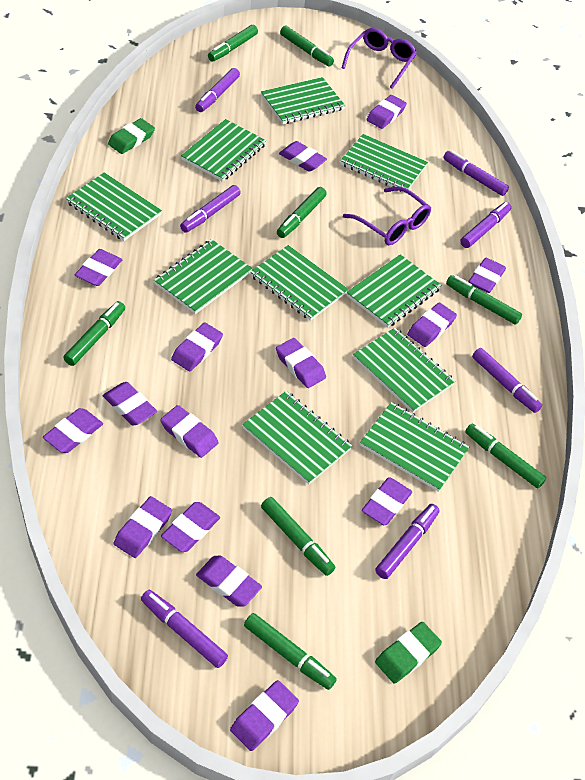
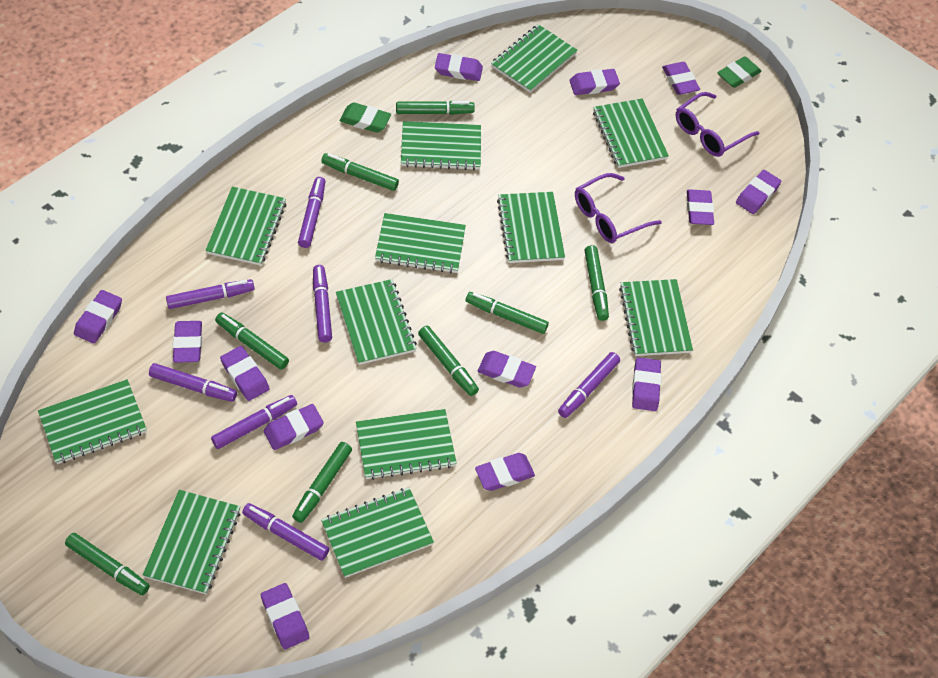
green notebook: [66,172,162,241] [154,239,253,314] [181,119,266,182] [242,391,352,485] [250,245,349,321] [261,77,345,124] [340,134,428,193] [346,254,441,328] [353,328,455,413] [360,402,469,492] = 10 -> [38,379,147,464] [143,490,241,594] [205,187,286,266] [321,488,434,578] [336,279,417,365] [356,409,457,480] [375,213,466,273] [401,121,481,170] [491,24,578,93] [497,192,565,263] [593,98,669,168] [619,279,693,356] = 12
purple eraser: [43,408,103,453] [75,249,122,286] [103,382,157,425] [114,496,172,558] [160,405,218,458] [161,502,220,552] [171,322,223,371] [196,556,262,607] [230,680,299,751] [276,338,326,388] [279,141,327,172] [362,478,412,525] [366,95,407,129] [407,303,457,347] [468,258,506,293] = 15 -> [74,290,122,344] [173,321,202,363] [220,346,270,401] [261,583,309,649] [263,404,324,450] [435,53,483,81] [475,453,535,491] [478,351,536,388] [569,69,620,95] [632,357,661,411] [662,62,700,95] [687,189,714,225] [736,170,782,214] = 13

